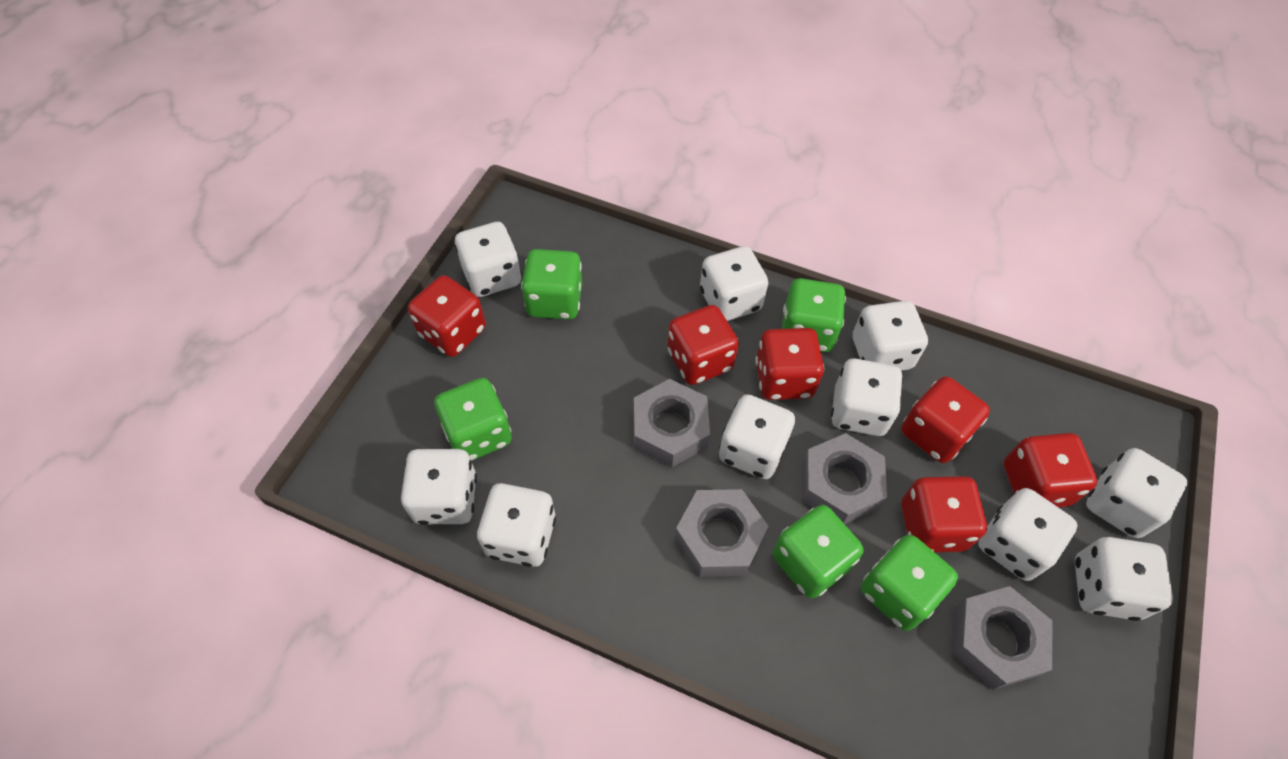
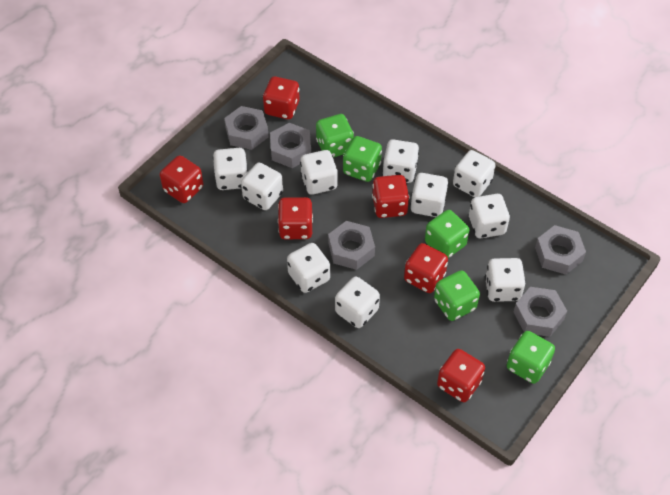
grey nut: [634,379,710,467] [675,489,769,577] [803,433,887,524] [952,586,1053,690] = 4 -> [224,106,269,150] [270,123,311,168] [328,221,375,270] [514,287,567,337] [535,225,586,275] = 5

